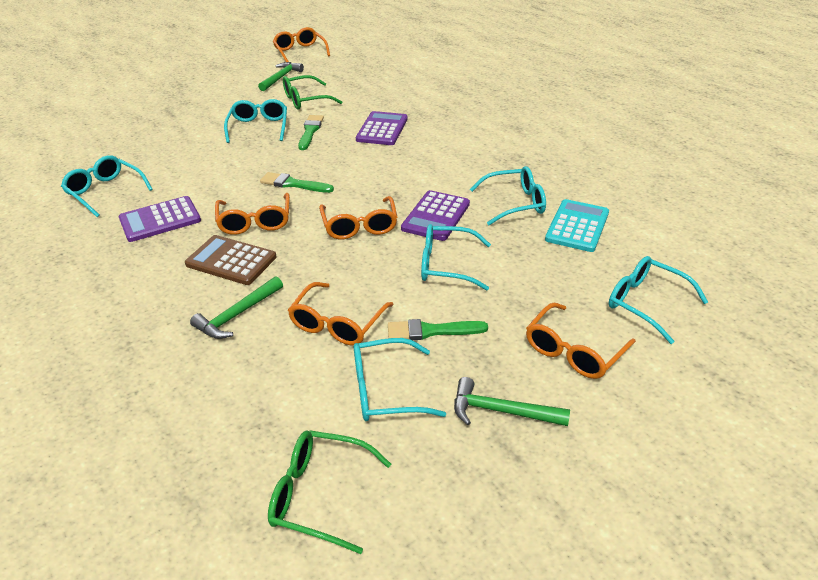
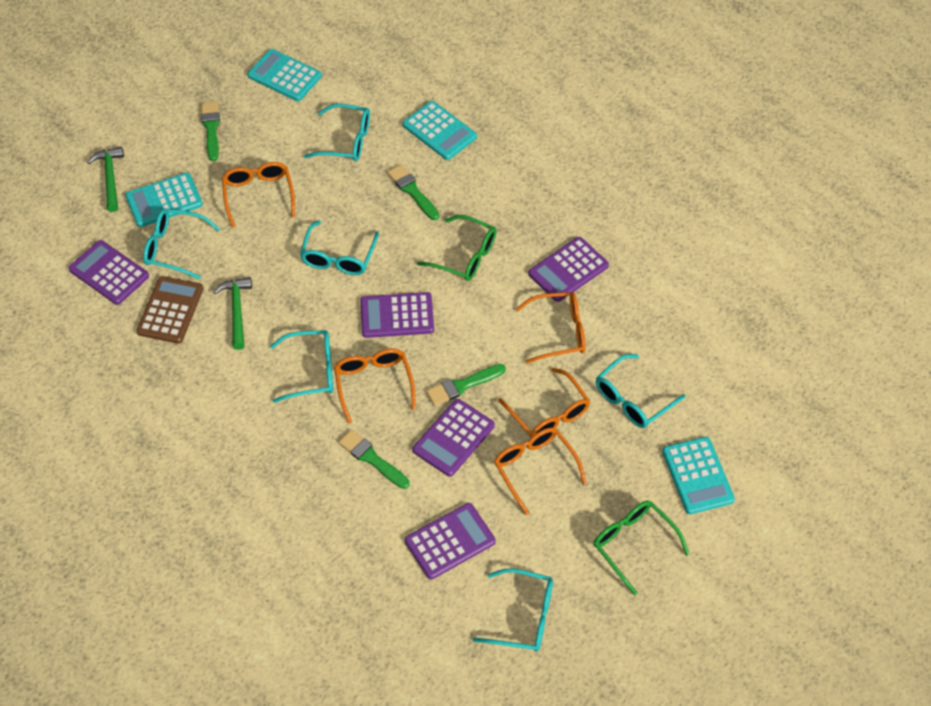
green brush: [260,172,334,193] [298,115,324,150] [388,319,488,340] = 3 -> [201,102,220,161] [338,430,410,489] [387,165,439,220] [426,364,506,406] = 4
green hammer: [190,276,283,339] [258,62,304,91] [454,377,570,426] = 3 -> [87,146,124,212] [213,277,252,350] = 2
purple calculator: [119,196,201,242] [356,111,408,145] [401,190,470,241] = 3 -> [69,240,149,305] [360,292,434,338] [405,503,496,579] [413,399,495,477] [528,237,609,302] = 5
turquoise calculator: [545,199,609,252] = 1 -> [125,173,203,227] [247,49,322,101] [403,101,477,160] [662,437,735,514] = 4

